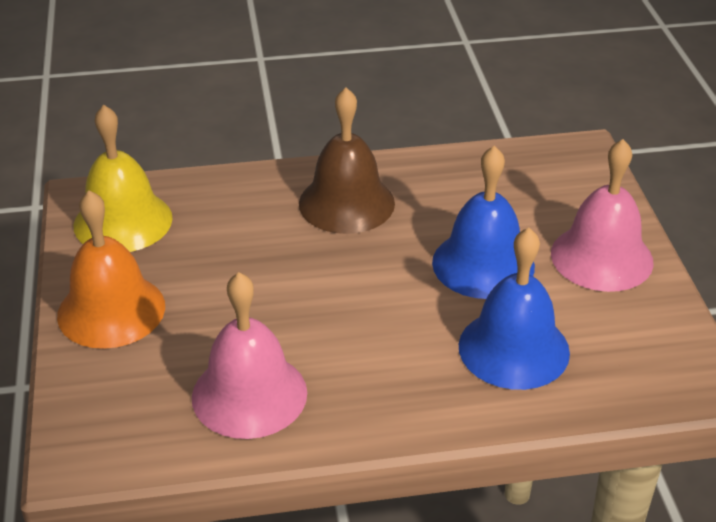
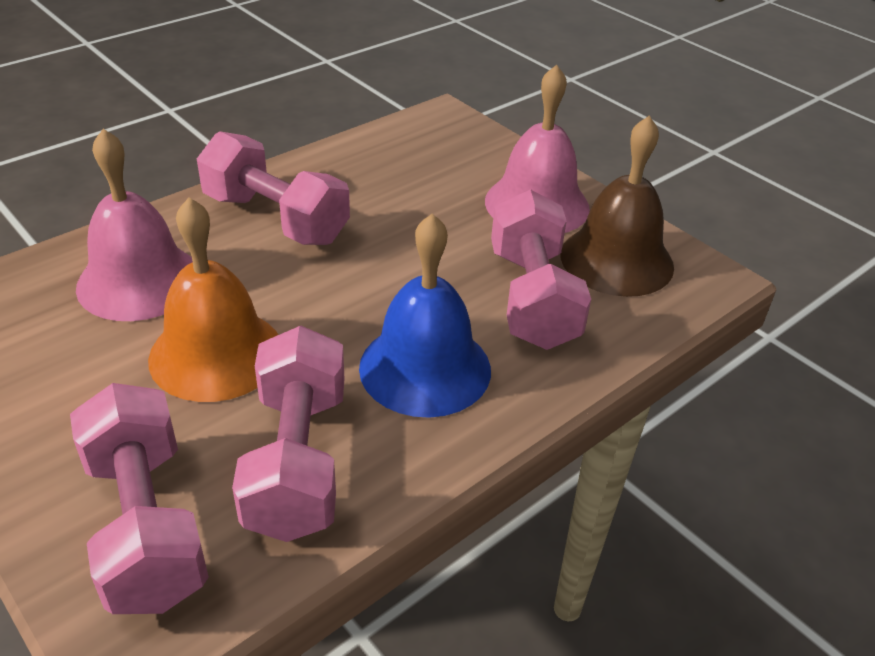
blue bell: [432,146,535,299] [459,227,570,390] = 2 -> [359,213,491,418] = 1
pink dumbbell: none = 0 -> [70,383,209,614] [197,131,350,245] [232,326,344,542] [491,189,591,350] = 4
yellow bell: [74,105,173,252] = 1 -> none = 0

